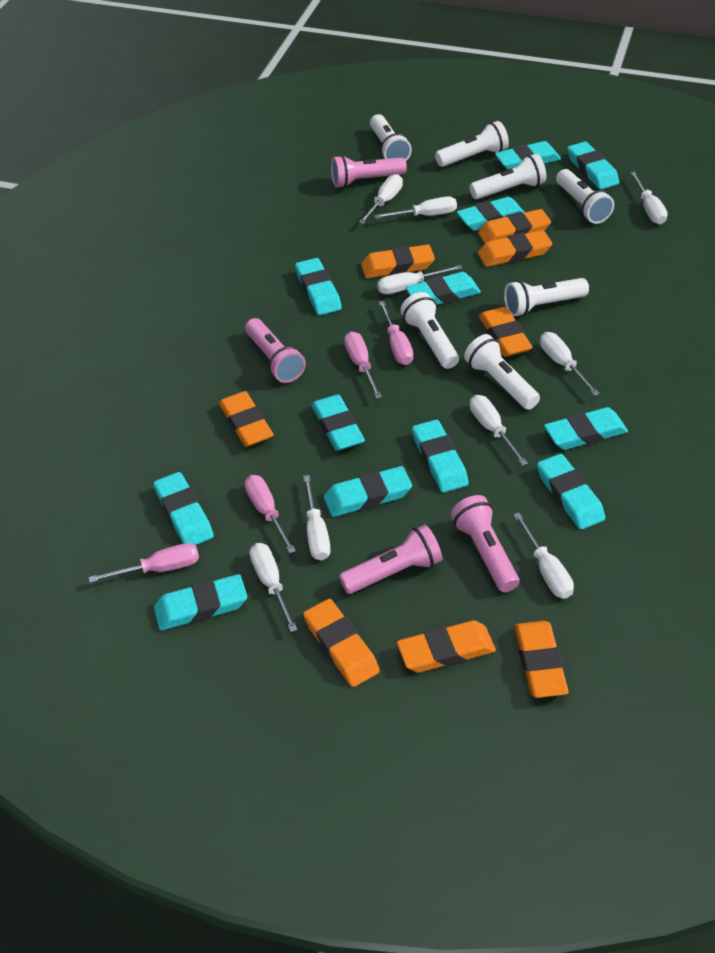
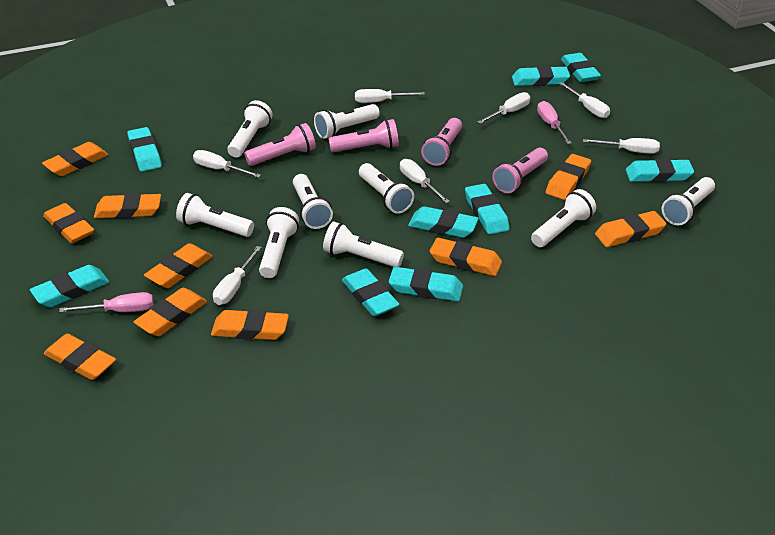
orange eraser: [219,391,274,447] [303,599,380,687] [361,244,435,278] [397,621,496,672] [478,209,551,243] [478,230,552,267] [479,307,532,357] [514,621,568,698] = 8 -> [42,142,109,176] [43,203,94,243] [44,334,116,380] [94,193,161,219] [133,288,207,336] [144,243,213,288] [211,310,289,340] [430,238,502,276] [546,154,591,200] [595,211,666,247] = 10
pink screwdriver: [89,543,199,583] [245,475,296,553] [344,331,382,399] [379,301,413,365] = 4 -> [59,292,154,312] [537,101,572,144] = 2
turquoise eraser: [154,472,214,545] [154,574,247,630] [295,258,342,315] [311,395,365,451] [324,466,412,517] [405,272,481,305] [412,420,469,492] [457,197,525,231] [495,141,561,170] [537,454,605,530] [544,407,628,450] [567,141,619,190] = 12 -> [30,265,109,307] [127,127,162,172] [342,268,400,316] [389,267,463,301] [408,206,479,238] [465,184,510,234] [512,66,570,86] [561,53,601,82] [626,159,694,182] = 9
white flashlight: [370,114,412,161] [400,292,459,369] [435,121,509,167] [464,334,540,410] [469,154,546,199] [504,278,589,316] [556,169,614,224] = 7 -> [176,193,254,237] [228,100,272,158] [259,207,299,278] [293,174,333,229] [314,104,380,139] [323,221,404,267] [359,163,414,214] [531,189,596,247] [661,177,715,225] = 9
white screwdriver: [250,543,298,632] [303,475,331,560] [358,174,403,224] [374,196,457,219] [377,265,462,294] [470,395,528,466] [513,513,574,599] [540,332,600,396] [630,171,668,224] = 9 -> [193,150,261,178] [213,246,262,305] [355,89,425,103] [400,159,450,203] [478,92,530,124] [558,82,610,118] [583,138,660,154] = 7

